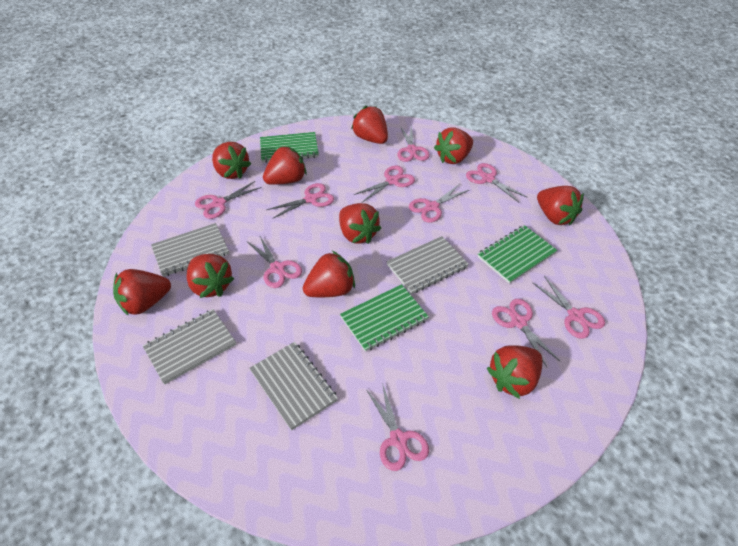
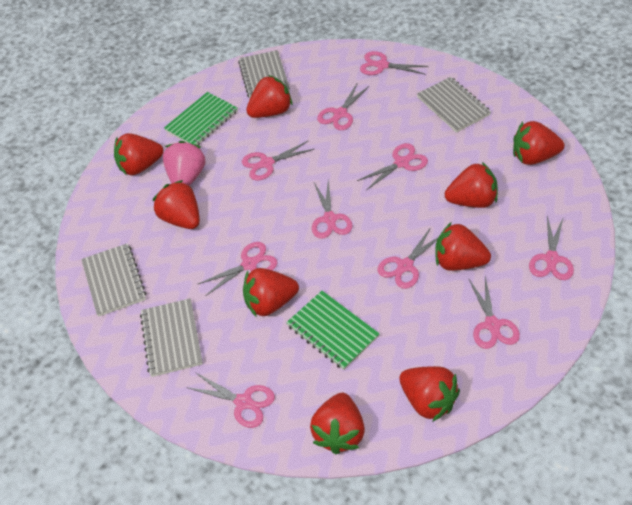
green notebook: [260,132,319,163] [340,284,429,352] [478,225,557,284] = 3 -> [164,92,238,145] [286,291,379,370] = 2
pink strawberry: none = 0 -> [163,141,206,186] = 1
red strawberry: [113,269,171,316] [186,254,234,298] [212,142,251,179] [263,146,307,185] [303,251,355,297] [339,203,381,244] [351,106,388,144] [434,127,473,164] [487,346,542,399] [537,186,584,226] = 10 -> [114,133,164,175] [152,180,200,229] [243,268,299,316] [246,75,292,118] [310,393,365,454] [399,366,460,422] [435,223,491,271] [445,162,498,208] [513,121,564,165] = 9

